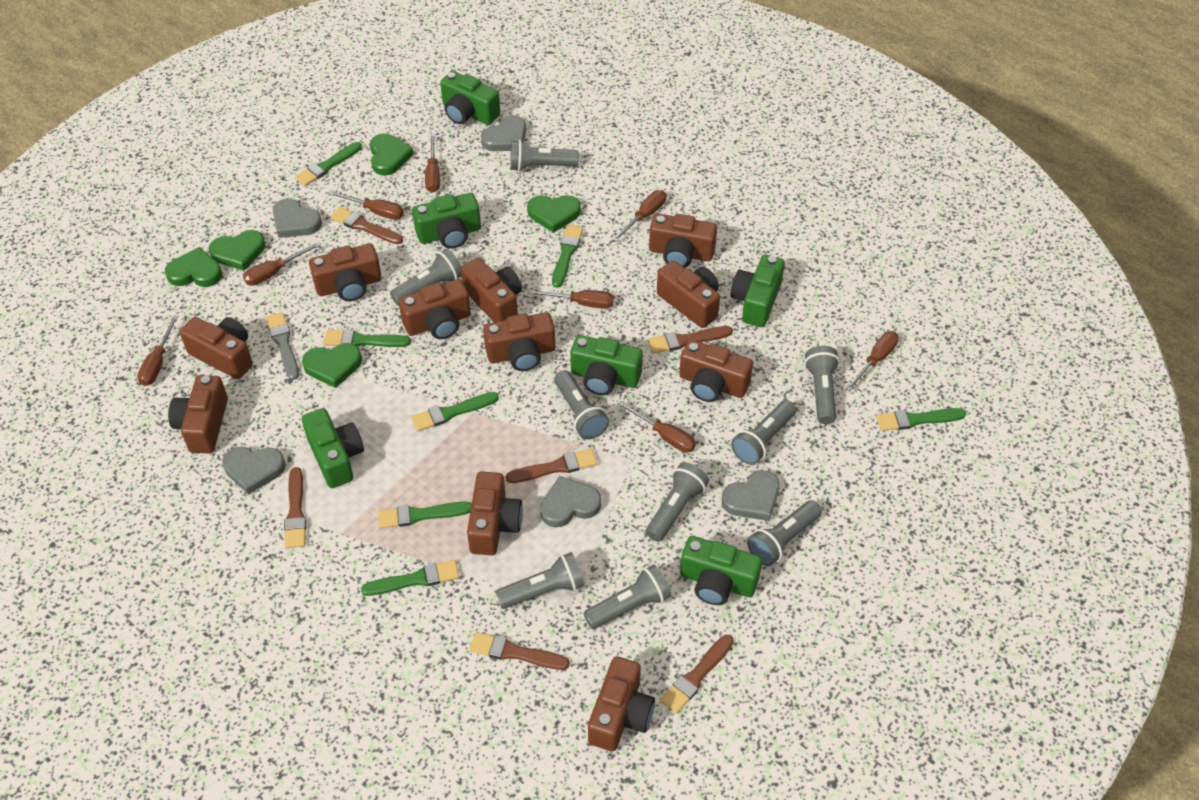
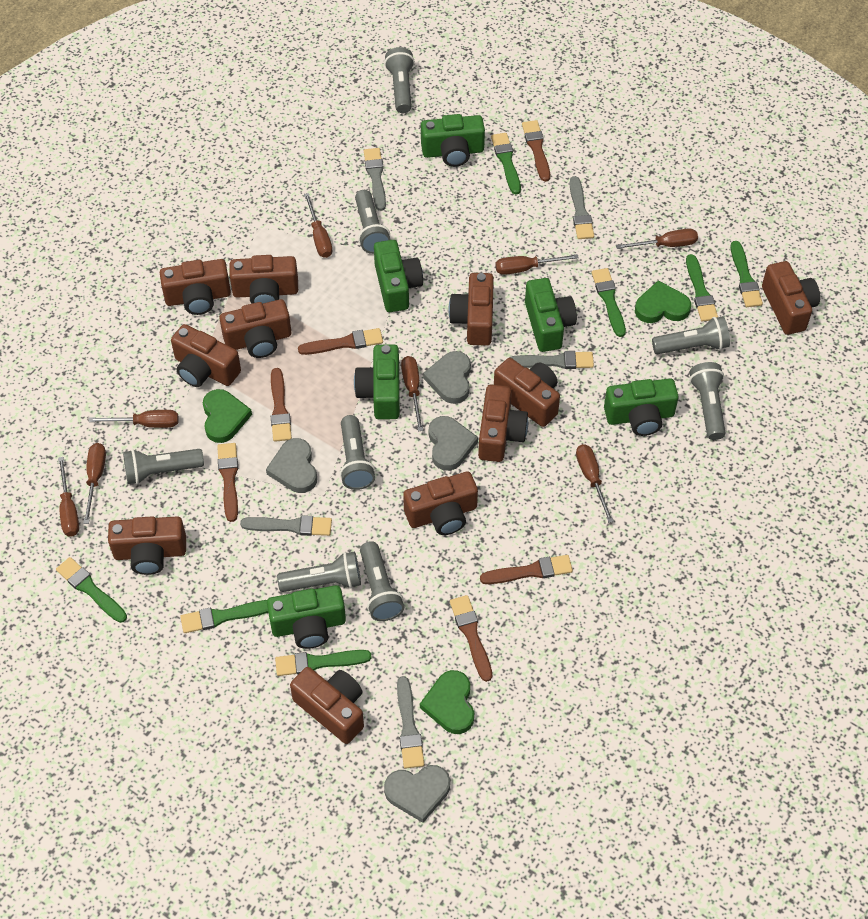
green heart: [165,247,222,287] [209,230,265,271] [302,343,362,388] [370,133,414,175] [527,195,581,233] = 5 -> [203,389,252,443] [420,670,474,734] [635,280,691,323] = 3
grey brush: [266,312,299,380] = 1 -> [240,515,332,536] [364,148,386,211] [397,676,424,769] [509,351,594,369] [570,176,594,239] = 5
grey flashlight: [390,249,461,306] [495,552,585,609] [510,140,579,171] [554,370,609,439] [583,564,671,629] [646,462,709,542] [731,400,796,465] [747,500,822,566] [804,346,840,424] = 9 -> [123,449,204,485] [277,552,361,592] [340,415,375,490] [355,190,390,254] [360,541,404,621] [384,47,415,113] [652,316,730,354] [689,362,726,440] = 8
grey heart: [222,447,285,495] [273,198,322,238] [481,115,526,151] [540,476,601,528] [722,470,780,521] = 5 -> [266,438,317,493] [384,765,450,823] [423,351,471,404] [429,416,478,471] = 4

